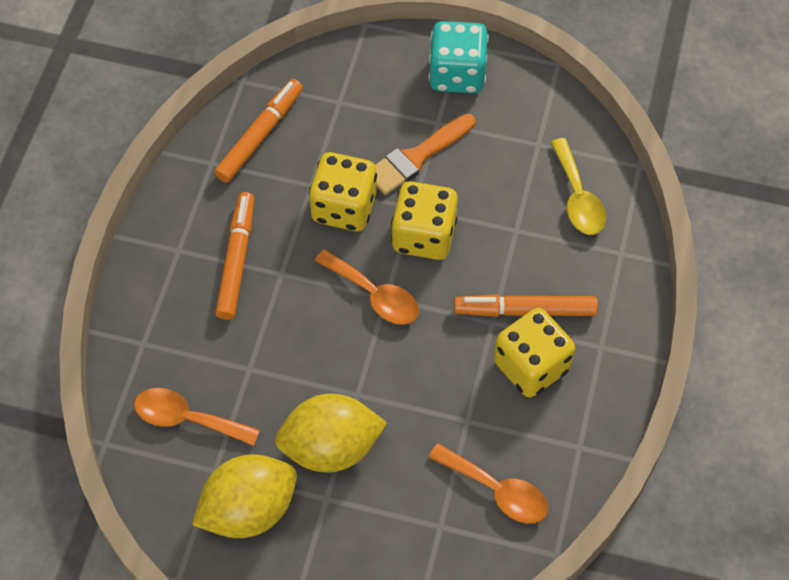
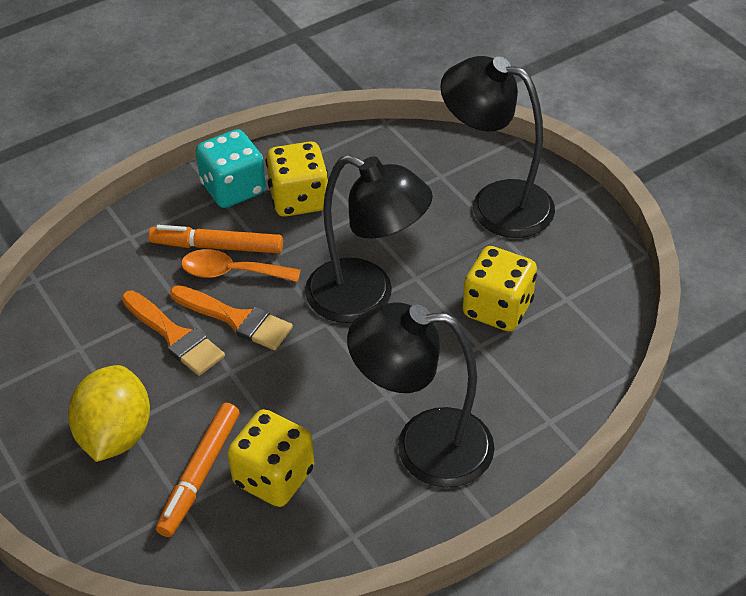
black lamp: none = 0 -> [305,155,433,323] [347,302,494,488] [440,56,555,238] = 3
orange brush: [375,114,475,195] = 1 -> [122,291,225,376] [170,285,293,350] = 2
orange marker: [214,79,303,183] [215,192,254,320] [454,294,598,317] = 3 -> [148,225,283,254] [156,403,239,537] = 2
orange spoon: [134,388,260,446] [315,249,419,325] [428,443,548,524] = 3 -> [181,249,301,282] = 1
yellow lemon: [192,454,297,538] [275,393,387,473] = 2 -> [68,365,150,462] = 1
yellow spoon: [551,138,606,235] = 1 -> none = 0

